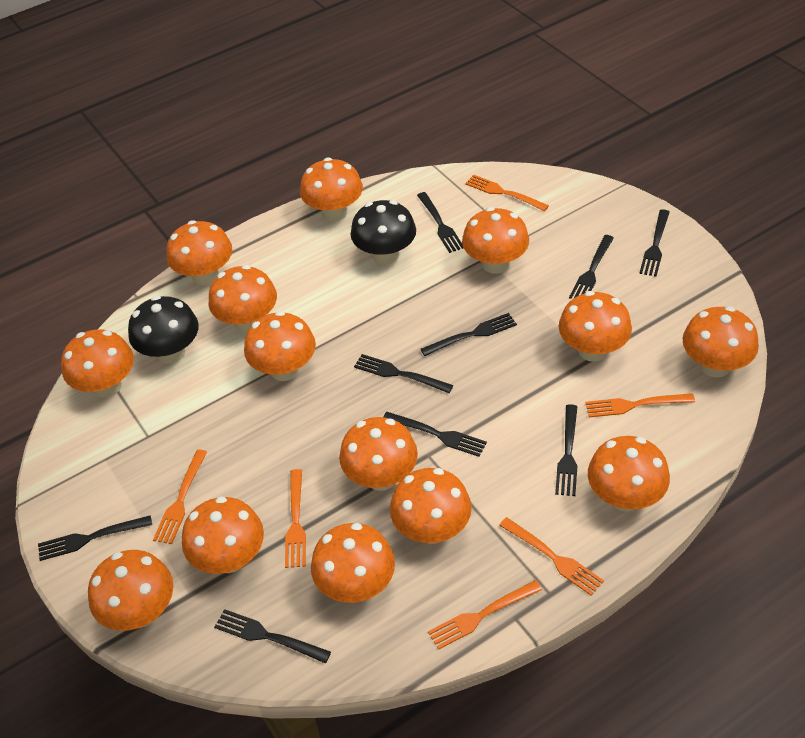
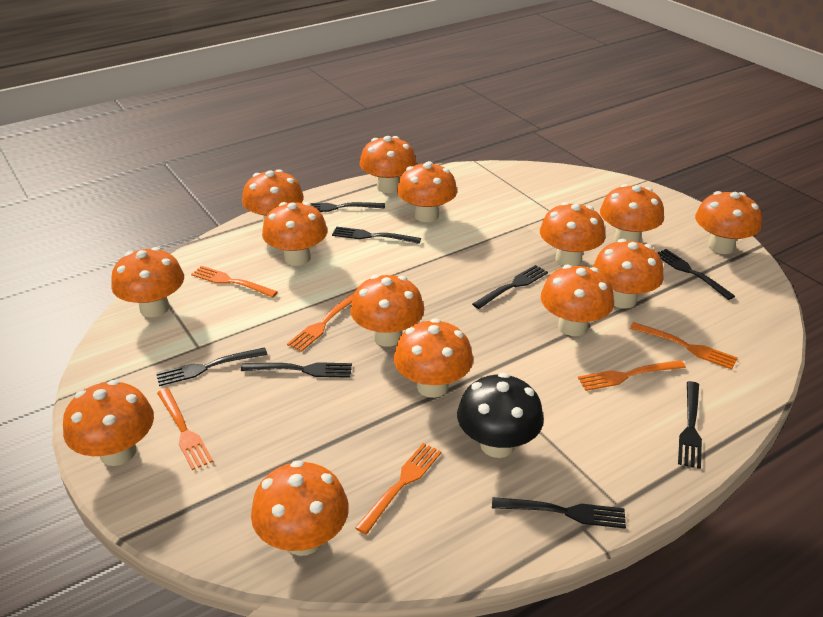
black fork: [38,515,152,561] [214,609,331,664] [354,354,453,393] [383,412,487,457] [417,192,464,253] [421,313,517,356] [555,404,578,496] [569,235,614,299] [639,209,670,277] = 9 -> [156,347,267,386] [241,362,352,378] [310,202,385,212] [332,227,421,244] [472,265,548,309] [492,497,626,529] [657,249,735,300] [678,381,702,469] = 8
black mushroom: [128,296,199,364] [351,200,416,265] = 2 -> [457,373,544,458] = 1

